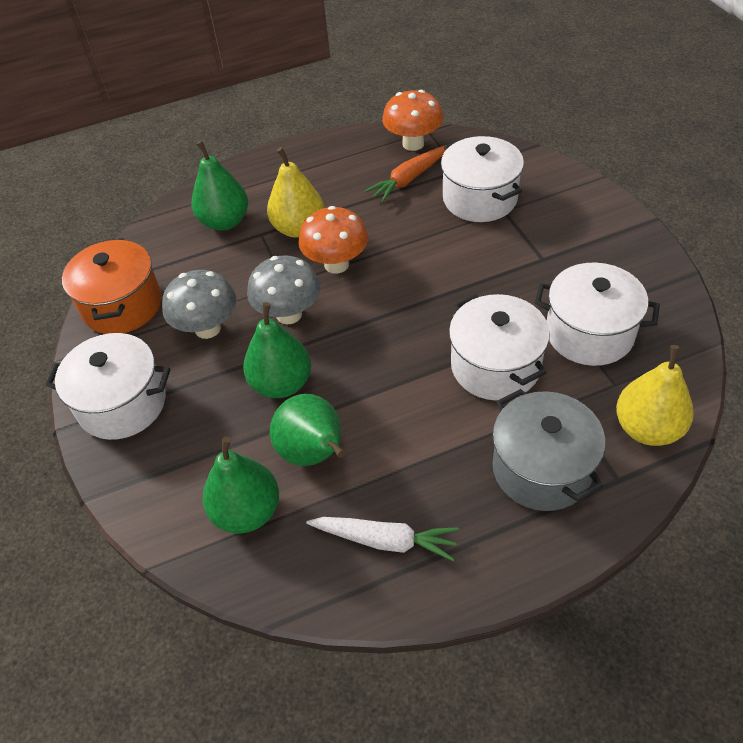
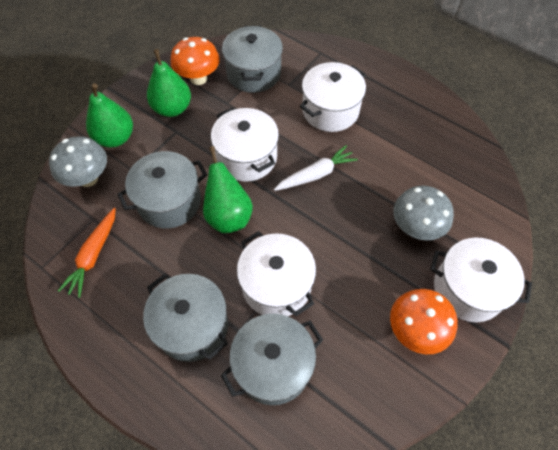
green pear: [192,141,248,231] [202,437,279,534] [243,302,311,398] [270,394,345,466] = 4 -> [86,83,133,147] [147,49,191,117] [203,146,253,233] = 3
grey pot: [492,389,605,511] = 1 -> [118,151,207,228] [143,273,228,362] [221,314,323,405] [222,26,283,93] = 4
orange pot: [62,238,162,334] = 1 -> none = 0
yellow pear: [267,147,324,238] [616,345,694,446] = 2 -> none = 0

